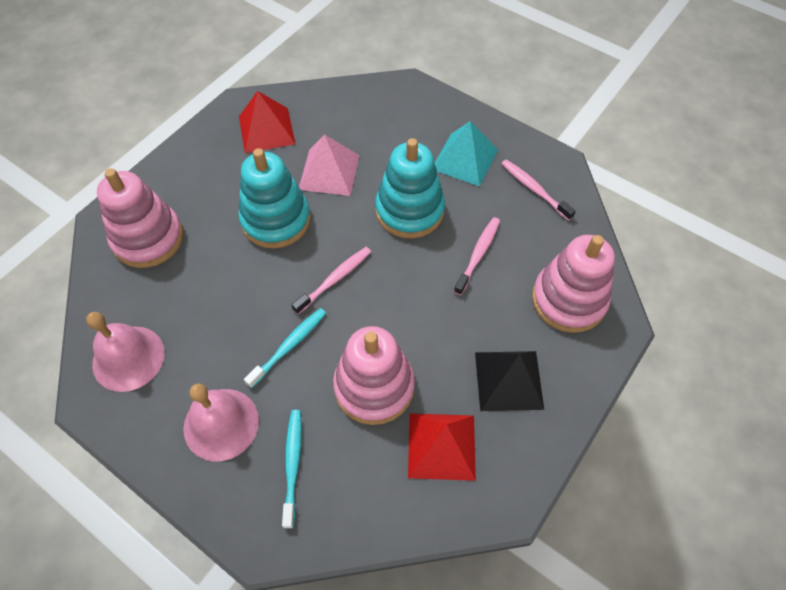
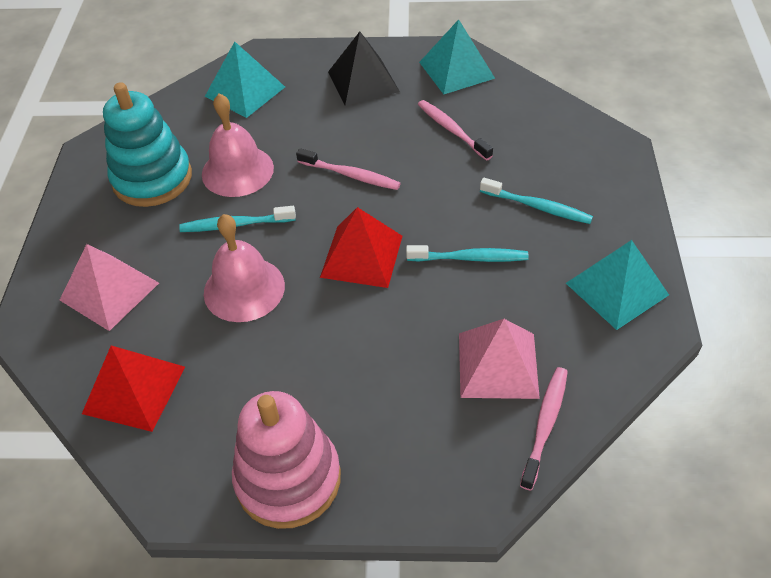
pink pyramid: [299,134,360,196] = 1 -> [60,244,159,331] [459,319,540,399] = 2
pink stacking toy: [97,168,184,268] [333,326,415,425] [532,235,615,333] = 3 -> [232,391,341,529] = 1
turquoise pyramid: [435,121,498,187] = 1 -> [205,42,285,118] [419,19,495,94] [566,240,669,330] = 3
turquoise stacking toy: [238,148,311,248] [375,138,445,238] = 2 -> [103,82,192,207] = 1
turquoise toothbrush: [244,308,326,388] [282,410,302,528] = 2 -> [179,206,296,232] [406,245,529,262] [480,178,593,224] = 3

